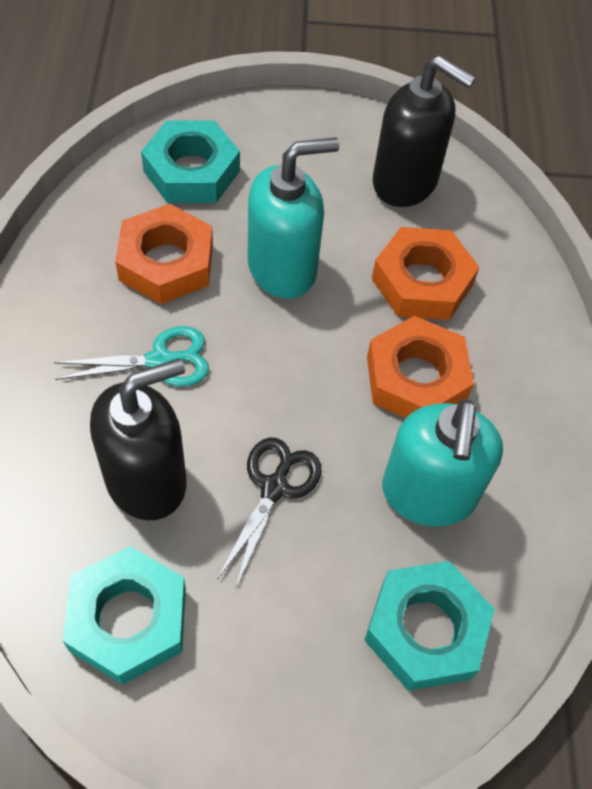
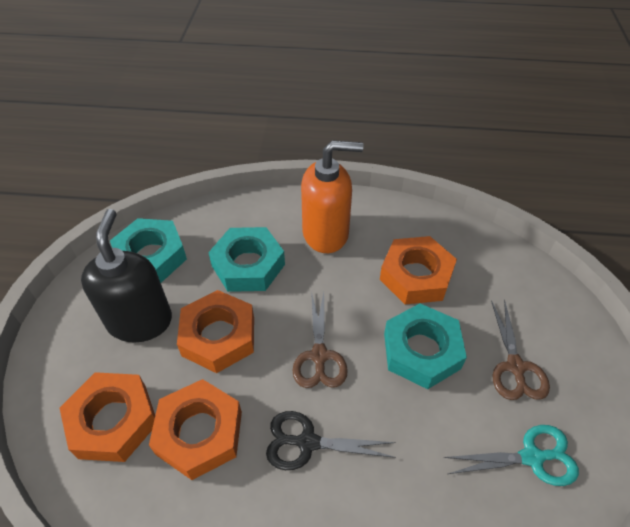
black soap dispenser: [90,358,186,521] [373,55,476,207] = 2 -> [81,209,172,343] = 1
brown scissors: none = 0 -> [292,291,348,388] [491,299,550,400] = 2
orange nut: [115,204,213,304] [367,316,474,418] [372,227,479,320] = 3 -> [59,372,155,462] [149,379,242,480] [177,290,254,373] [380,236,457,304] = 4
orange soap dispenser: none = 0 -> [301,140,364,253] = 1
turquoise soap dispenser: [248,137,339,299] [382,399,503,527] = 2 -> none = 0

